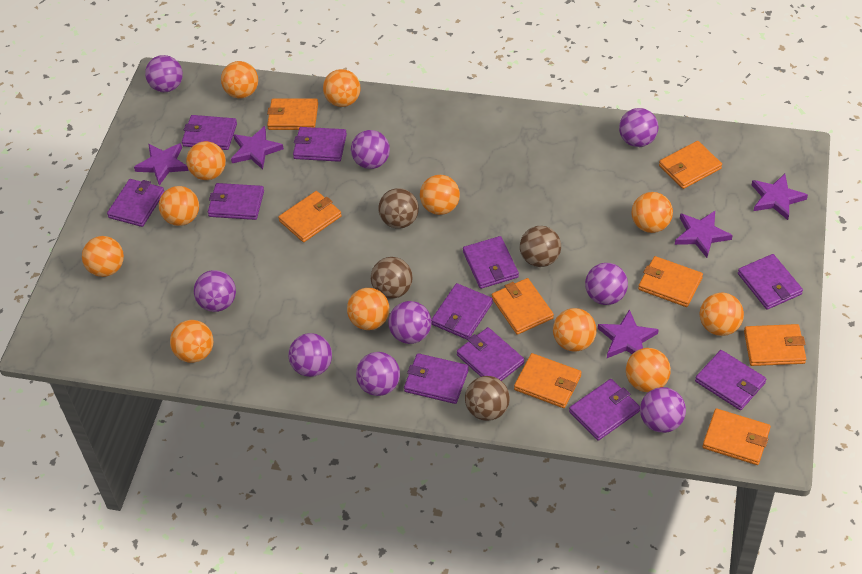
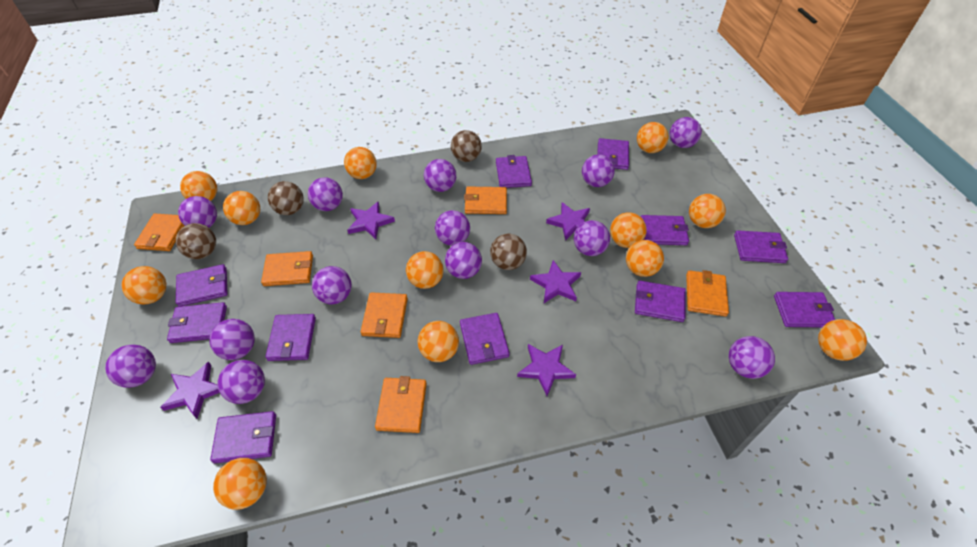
orange wallet: [267,98,318,130] [278,191,342,242] [492,278,554,335] [514,353,581,408] [638,256,703,307] [659,141,722,189] [703,409,771,465] [744,324,806,366] = 8 -> [134,213,185,251] [261,251,313,286] [360,292,408,338] [375,376,427,433] [464,187,507,214] [686,270,729,317] = 6
purple ball: [145,55,183,92] [194,270,236,312] [288,333,332,377] [351,130,390,169] [356,352,400,396] [388,301,432,344] [585,263,628,305] [619,108,658,147] [640,387,686,433] = 9 -> [105,344,156,388] [178,196,217,228] [209,319,255,360] [217,360,265,404] [308,177,343,211] [312,266,352,304] [424,159,456,192] [435,210,470,246] [445,242,482,279] [574,220,610,256] [582,154,615,187] [670,117,702,148] [729,336,775,379] = 13

